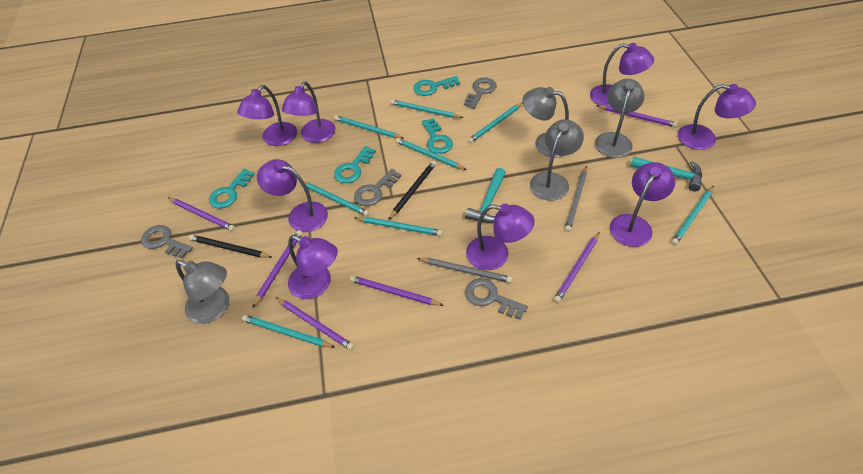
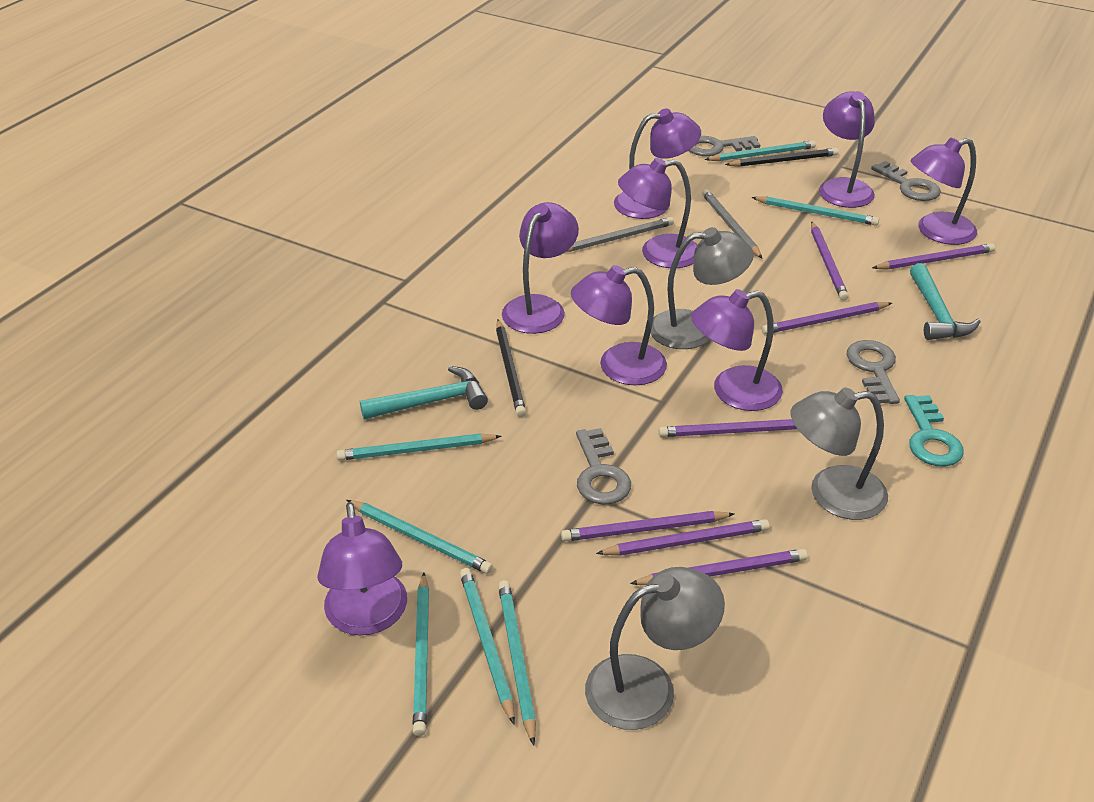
grey lamp: [175,260,229,324] [522,87,569,158] [530,119,584,201] [595,79,645,158] = 4 -> [585,567,725,730] [650,227,754,349] [791,387,888,520] = 3
purple pencil: [168,198,235,231] [252,230,302,308] [275,297,354,350] [350,276,444,306] [554,232,599,303] [596,105,678,128] = 6 -> [561,511,734,541] [596,519,770,556] [630,549,808,585] [659,419,797,437] [761,302,892,334] [811,221,849,301] [872,243,995,270] = 7
turquoise key: [209,169,254,209] [334,146,376,183] [413,76,460,96] [422,118,453,154] = 4 -> [904,395,964,467] = 1
turquoise pencil: [242,315,335,348] [304,182,369,216] [334,115,403,139] [354,217,443,236] [390,100,464,118] [396,138,467,170] [468,102,523,143] [671,186,714,245] = 8 -> [336,433,502,461] [347,500,493,574] [413,572,429,736] [460,568,515,724] [498,580,536,746] [705,141,816,161] [751,196,879,226] = 7

